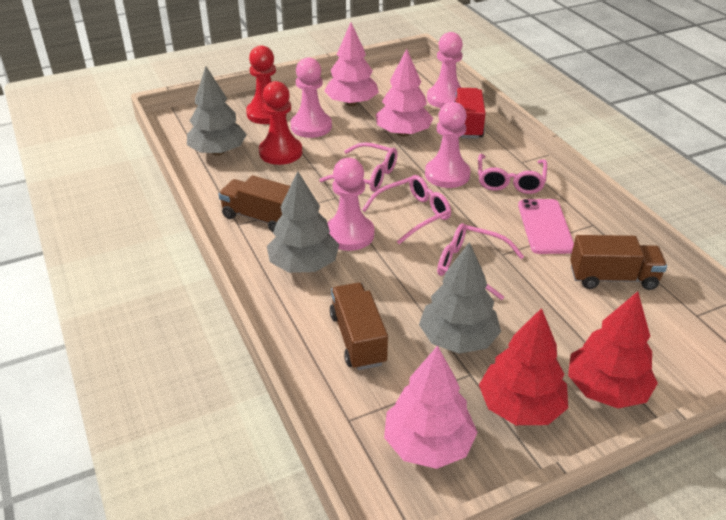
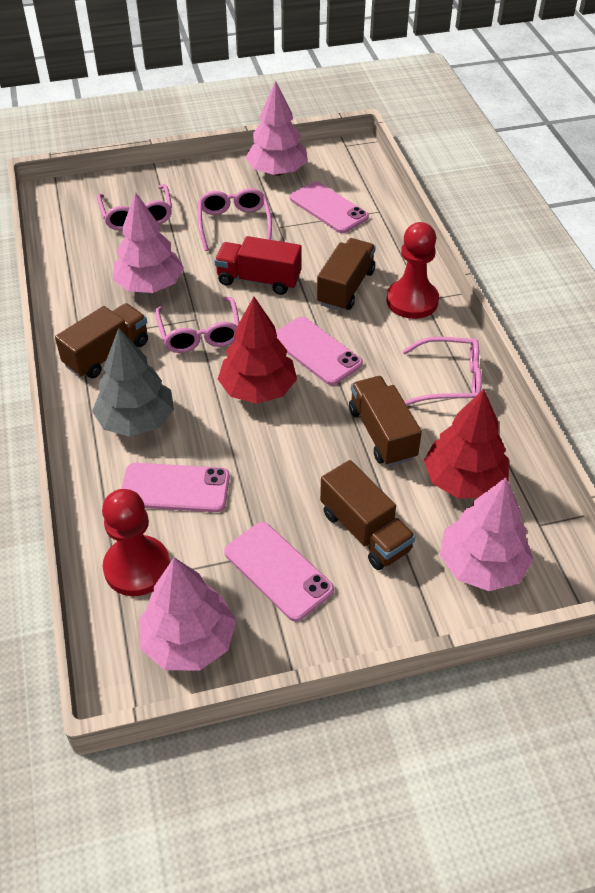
brown truck: [218,175,290,232] [330,283,388,370] [570,235,667,290] = 3 -> [55,303,148,378] [317,238,376,311] [320,460,416,570] [349,376,422,466] = 4
grey tree: [187,66,247,156] [267,171,339,273] [419,242,501,354] = 3 -> [92,328,174,437] = 1
pink pawn: [290,57,332,138] [327,158,374,251] [425,102,471,188] [427,32,463,108] = 4 -> none = 0
pink phone: [518,199,574,254] = 1 -> [121,463,230,512] [224,522,334,622] [276,317,363,385] [290,181,369,233] = 4
pink tree: [324,22,379,106] [376,49,433,137] [384,346,478,469] = 3 -> [113,192,184,293] [138,557,236,671] [245,81,308,176] [440,477,533,591] = 4

